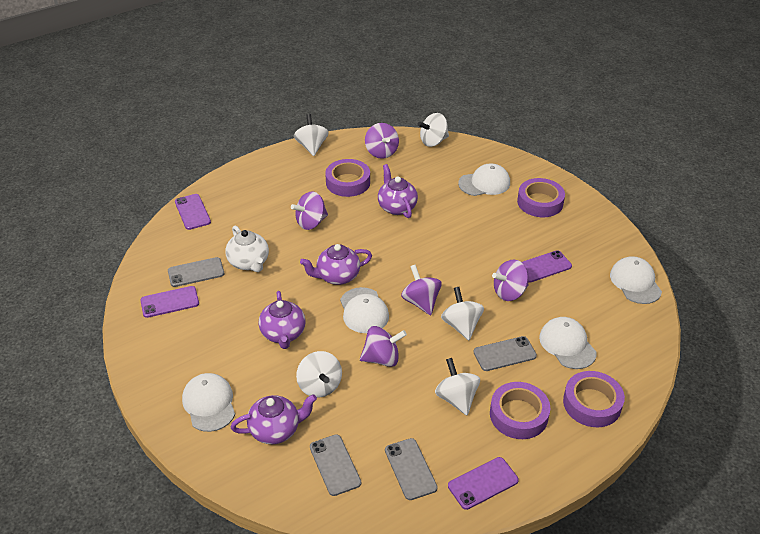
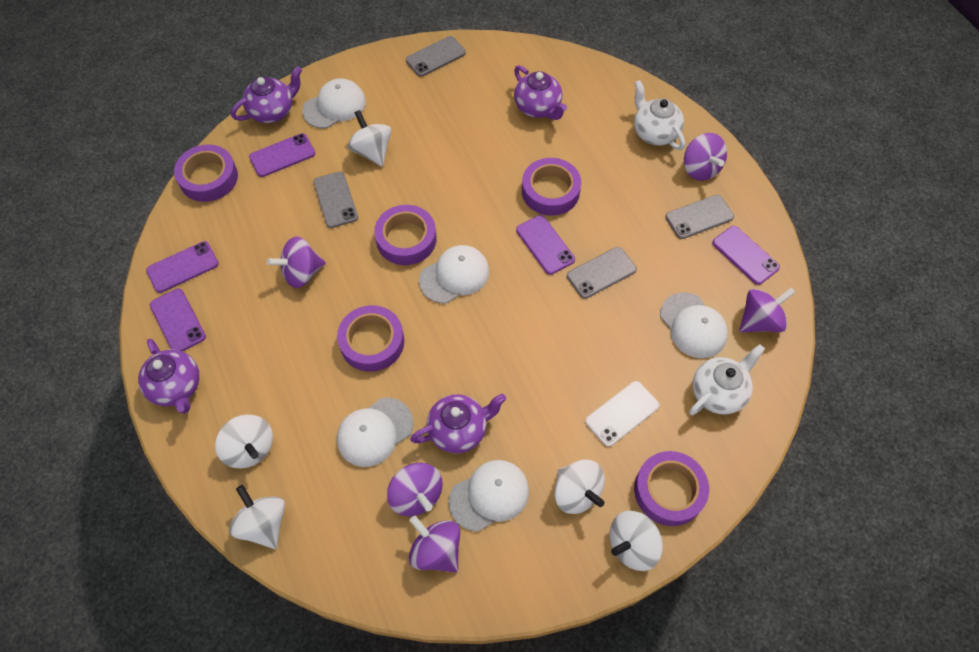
purple phone: [140,286,199,318] [175,194,211,230] [448,457,519,510] [522,250,572,283] = 4 -> [146,241,219,293] [150,288,206,352] [249,133,315,177] [516,215,575,275] [713,226,780,285] = 5
purple tape: [325,159,370,197] [490,382,550,439] [517,178,565,217] [563,371,625,427] = 4 -> [174,145,238,202] [337,305,404,372] [374,205,437,265] [522,158,581,216] [634,451,709,526] = 5
white phone: none = 0 -> [585,381,659,447] = 1
white teapot: [225,226,269,272] = 1 -> [634,80,685,150] [689,344,765,415] = 2

